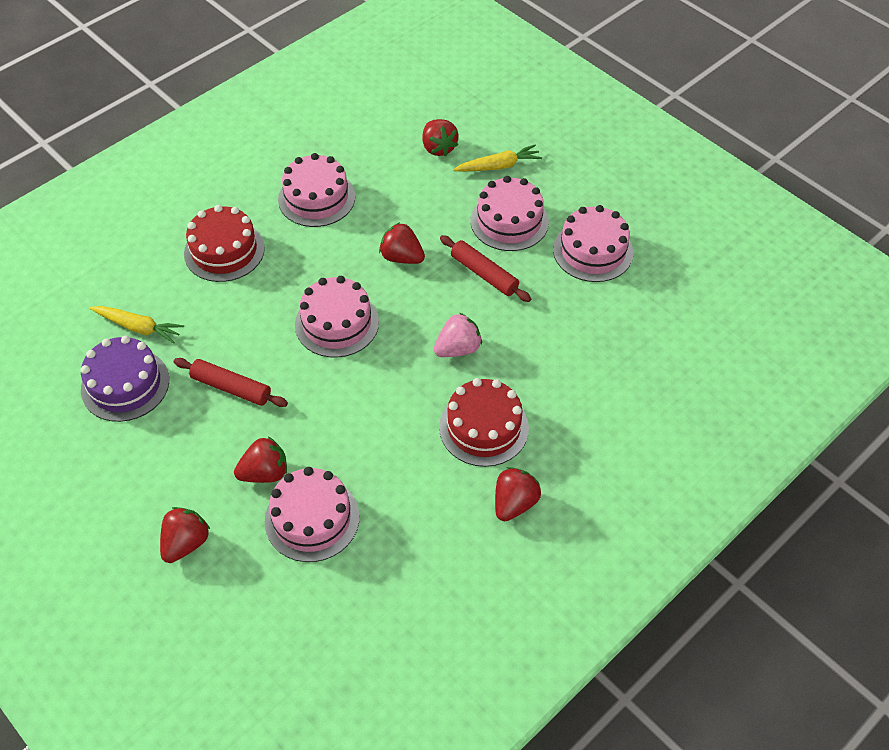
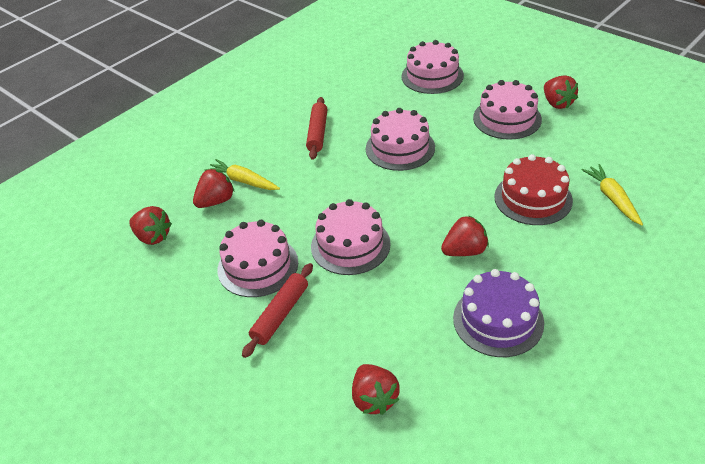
pink strawberry: [434,313,482,357] = 1 -> none = 0
red cake: [184,205,265,282] [439,378,529,467] = 2 -> [494,154,573,225] = 1

